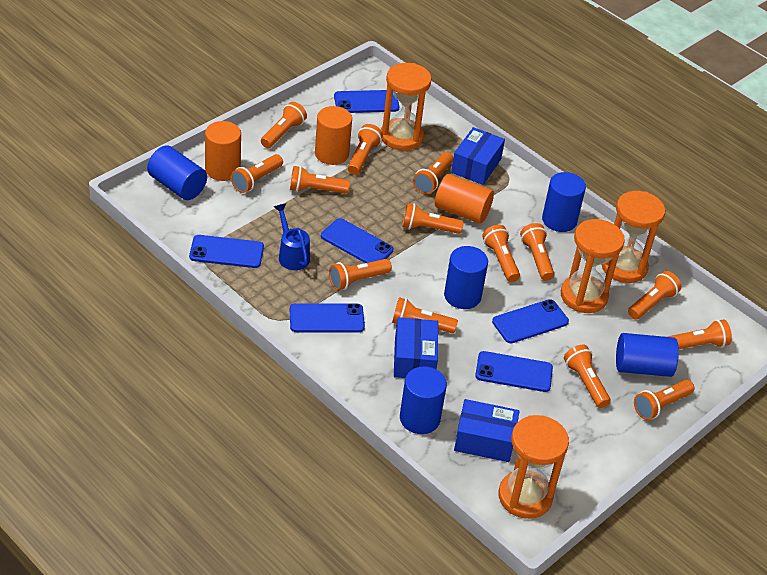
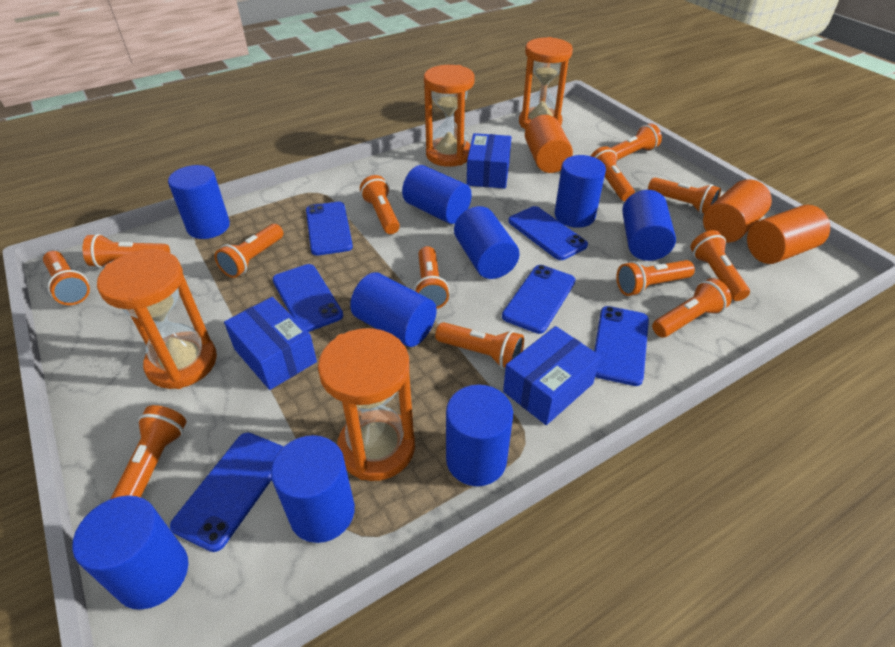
blue cylinder: [147,145,207,200] [400,366,447,434] [444,246,488,309] [542,172,586,232] [616,333,679,377] = 5 -> [72,495,188,610] [168,165,230,239] [271,435,355,543] [350,272,437,347] [402,165,472,224] [446,385,513,486] [454,206,519,279] [555,155,606,228] [622,190,676,261] = 9
blue watering can: [274,203,310,270] = 1 -> none = 0
orange flashlight: [231,154,283,193] [261,102,307,148] [290,166,350,194] [329,259,392,290] [347,124,383,175] [392,297,458,333] [402,203,464,234] [413,152,453,194] [482,225,520,282] [520,223,554,281] [564,345,611,408] [628,271,681,320] [634,380,694,420] [668,319,732,349] = 14 -> [43,251,90,305] [83,234,170,268] [110,405,186,499] [214,224,283,278] [360,175,400,234] [414,246,450,309] [435,322,524,369] [591,146,635,201] [611,123,662,160] [616,260,695,296] [648,177,721,214] [652,278,732,337] [690,230,750,301] = 13

